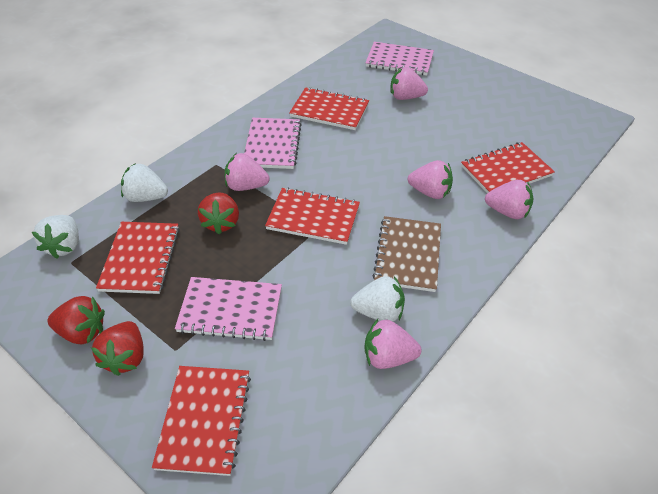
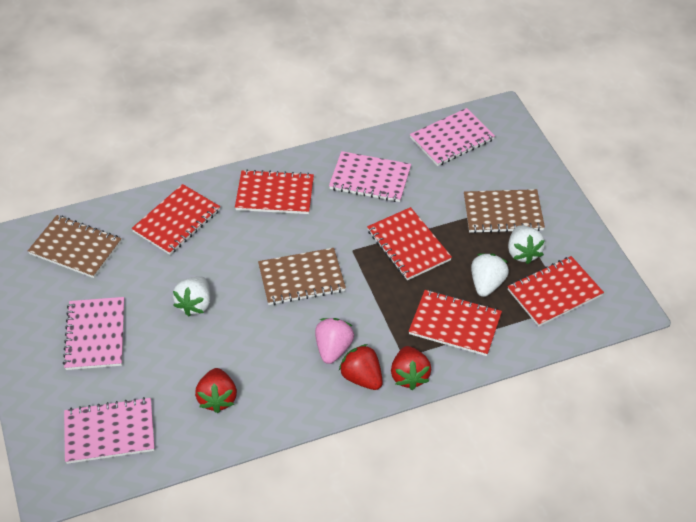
brown notebook: [372,216,441,292] = 1 -> [28,215,121,278] [258,248,346,305] [464,189,545,233] = 3
pink notebook: [175,277,282,341] [244,118,302,169] [365,42,434,75] = 3 -> [63,297,124,370] [64,397,155,464] [329,151,411,202] [410,108,495,166] = 4
pink strawberry: [225,153,269,191] [364,319,421,369] [390,67,428,100] [408,160,453,199] [485,180,533,219] = 5 -> [315,318,354,364] = 1

